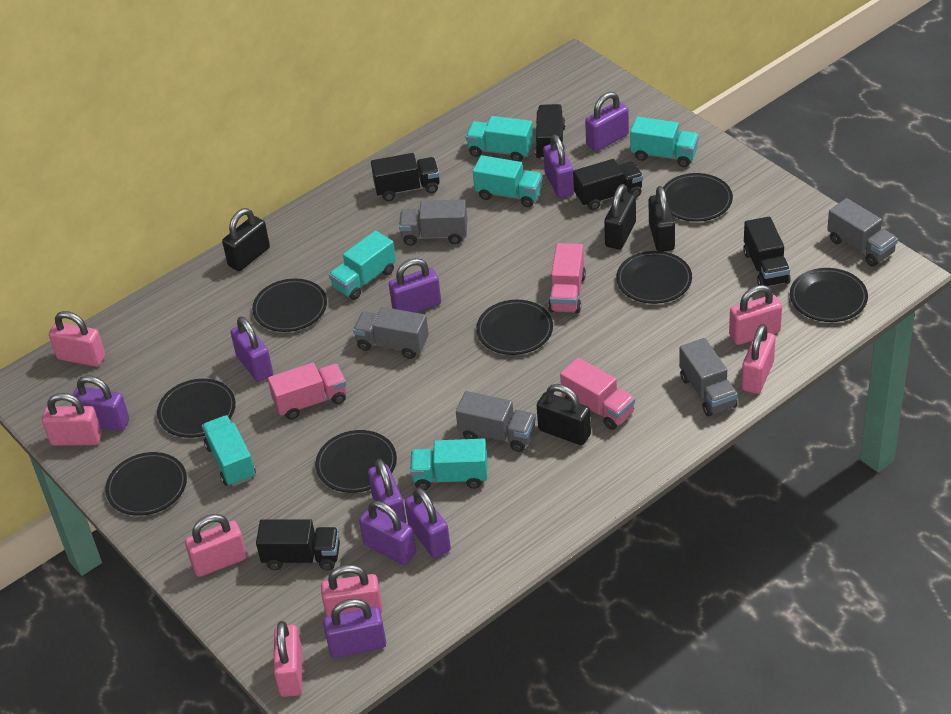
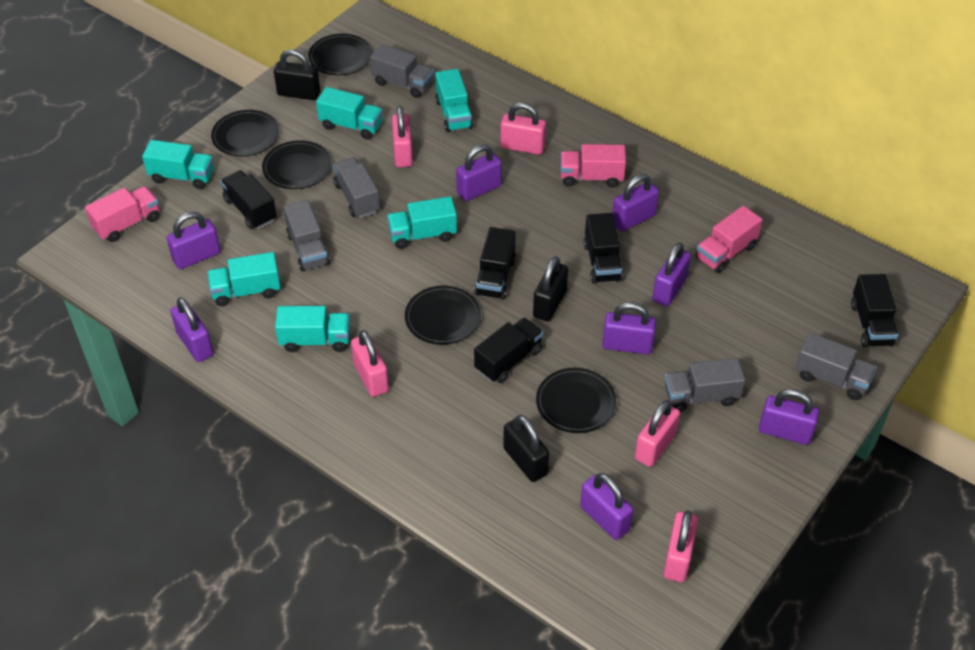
black padlock: [222,208,270,271] [537,384,591,445] [604,184,636,249] [649,186,675,252] = 4 -> [274,49,320,100] [503,415,549,482] [533,256,568,322] = 3
black plate: [105,452,187,516] [157,379,236,438] [252,279,327,332] [315,430,397,493] [476,300,553,355] [616,251,692,304] [663,173,733,222] [790,268,868,322] = 8 -> [211,110,279,156] [262,140,332,189] [308,34,372,75] [405,286,481,345] [536,368,617,433] = 5
pink padlock: [42,393,102,446] [49,311,105,367] [185,514,247,577] [273,621,303,697] [321,565,383,617] [729,285,782,345] [741,324,775,394] = 7 -> [351,330,389,397] [392,106,413,167] [500,103,546,155] [635,400,680,467] [663,511,698,582] = 5
purple padlock: [72,375,129,431] [230,316,273,382] [323,599,386,658] [359,501,416,565] [368,459,406,523] [389,258,441,313] [405,487,451,558] [543,134,574,198] [585,92,629,151] = 9 -> [167,212,221,269] [170,297,214,362] [456,144,502,201] [580,473,633,540] [602,302,656,355] [612,174,659,232] [652,242,691,307] [759,389,819,445] = 8

